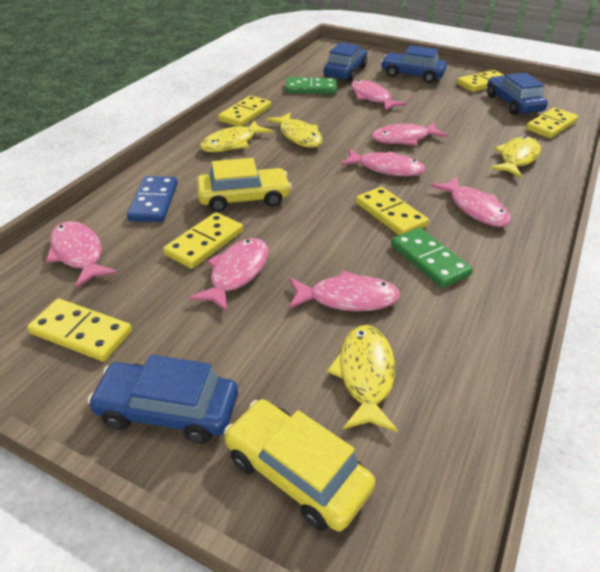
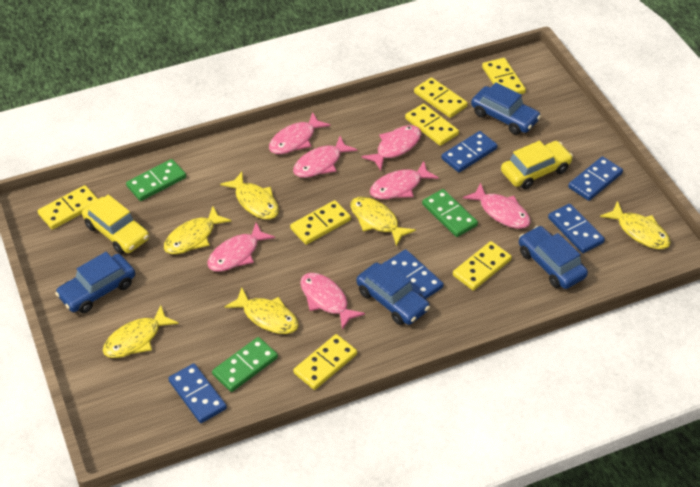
blue domino: [127,176,178,222] = 1 -> [168,363,227,423] [387,249,444,299] [441,131,498,172] [548,204,605,253] [568,156,623,201] = 5
green domino: [286,77,337,94] [391,228,473,288] = 2 -> [126,159,186,201] [212,337,278,392] [422,189,478,237] = 3
yellow domino: [27,299,132,362] [163,212,243,269] [218,95,271,126] [356,187,429,235] [457,70,505,92] [526,107,579,138] = 6 -> [38,185,98,230] [290,200,351,245] [293,334,357,390] [405,103,459,146] [414,77,468,118] [453,241,512,291] [482,58,526,94] = 7
yellow fish: [200,121,273,152] [266,112,323,148] [327,325,398,432] [490,136,541,178] = 4 -> [103,305,179,358] [164,206,231,254] [220,172,279,220] [224,288,299,334] [350,197,416,246] [600,201,671,249] = 6

